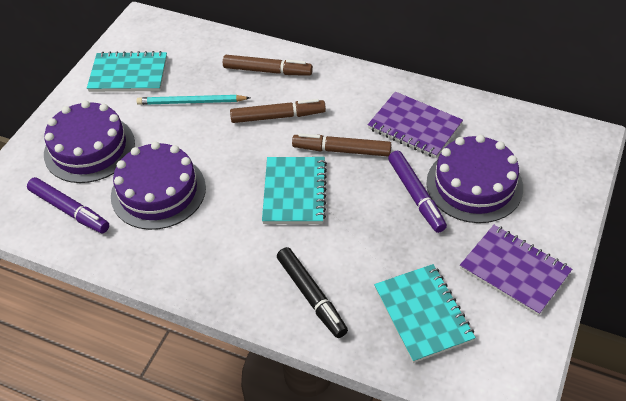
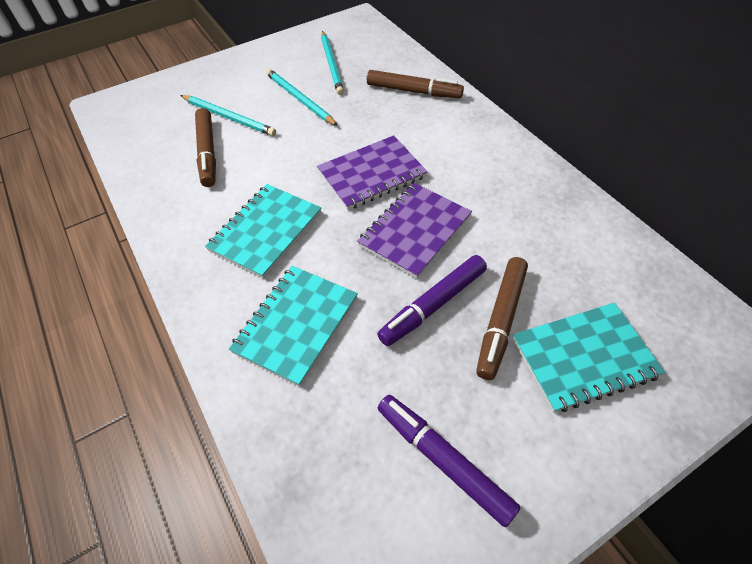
black marker: [277,247,348,338] = 1 -> none = 0
purple cake: [44,101,135,183] [111,141,206,230] [427,135,523,223] = 3 -> none = 0
turquoise pencil: [136,95,250,105] = 1 -> [180,95,276,136] [266,69,338,126] [321,31,344,95] = 3

